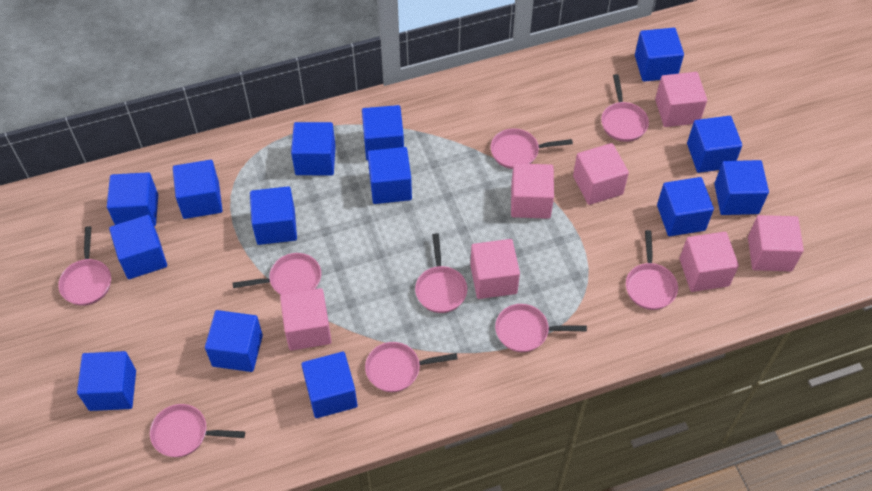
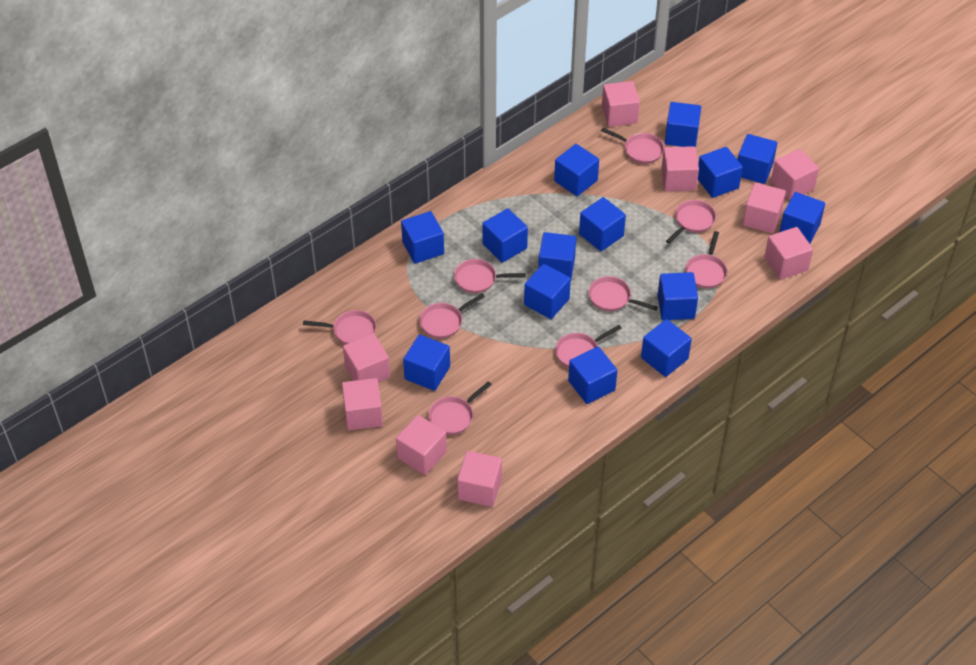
pink cube: [280,288,332,351] [470,239,520,299] [511,163,554,219] [573,143,629,205] [655,72,707,127] [680,232,739,292] [748,215,804,271] = 7 -> [342,378,383,430] [343,333,390,383] [396,415,447,475] [457,451,502,507] [602,81,640,127] [661,146,699,191] [743,182,786,234] [764,227,813,280] [771,149,819,201] = 9

